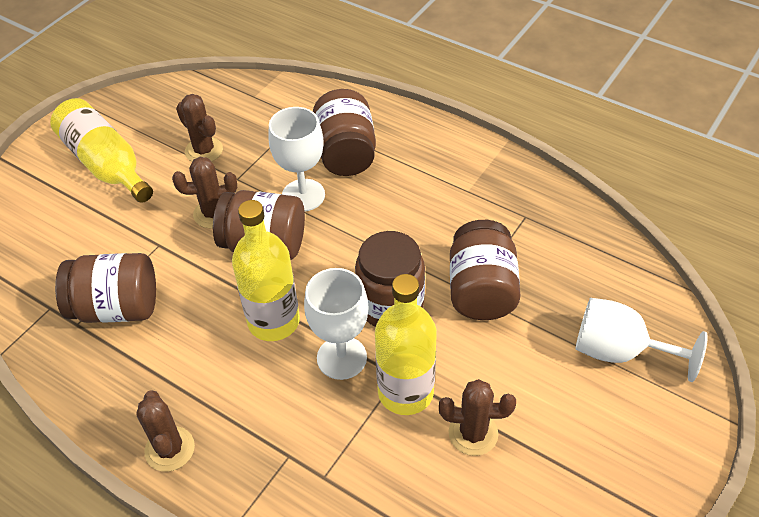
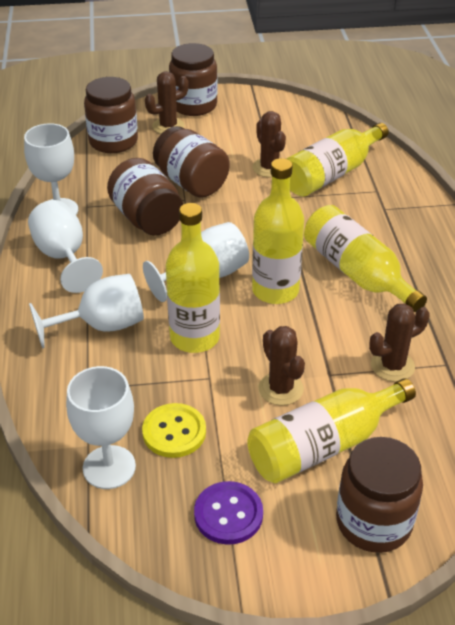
purple button: none = 0 -> [194,481,263,545] = 1
white goblet: [268,107,325,211] [304,268,369,380] [575,298,708,382] = 3 -> [24,123,78,215] [28,200,103,293] [29,274,144,348] [66,366,136,489] [143,222,249,302] = 5
yellow bottle: [50,98,153,203] [232,200,300,341] [375,274,437,415] = 3 -> [166,203,220,353] [247,378,416,483] [252,158,304,304] [287,123,389,197] [304,205,427,312] = 5
yellow button: none = 0 -> [142,403,206,458] = 1

